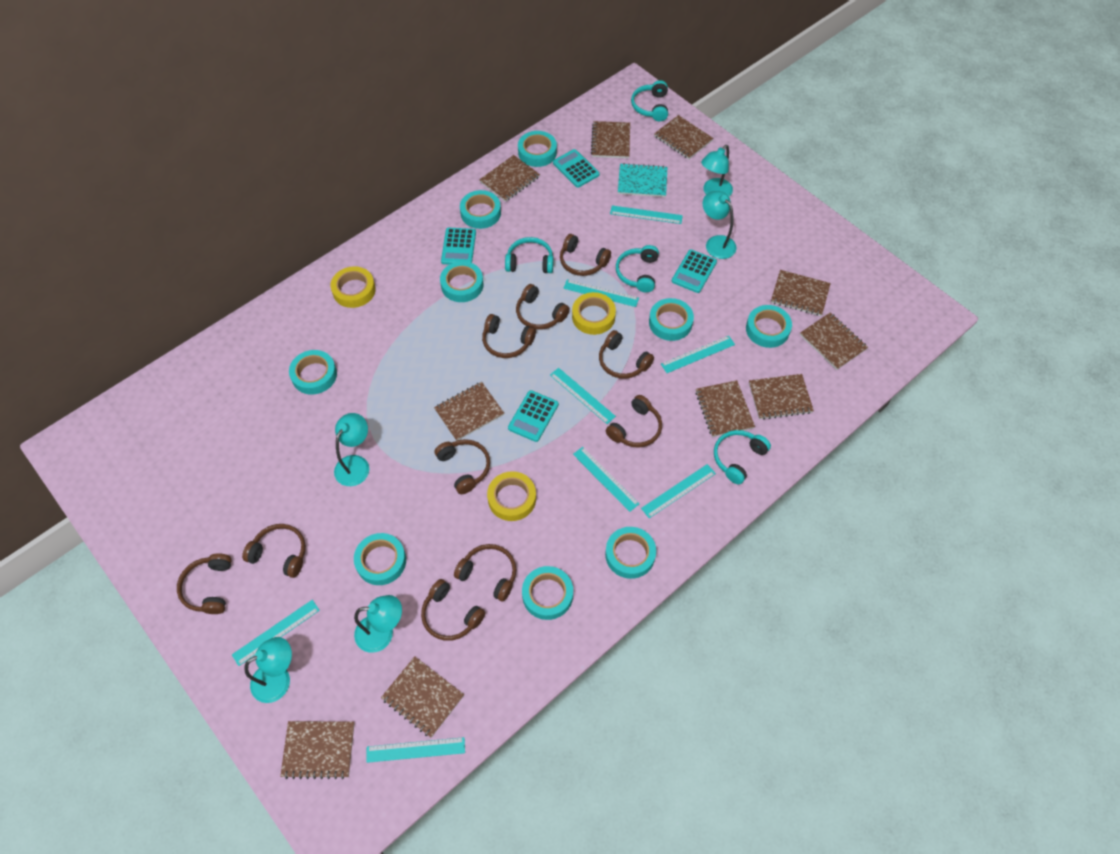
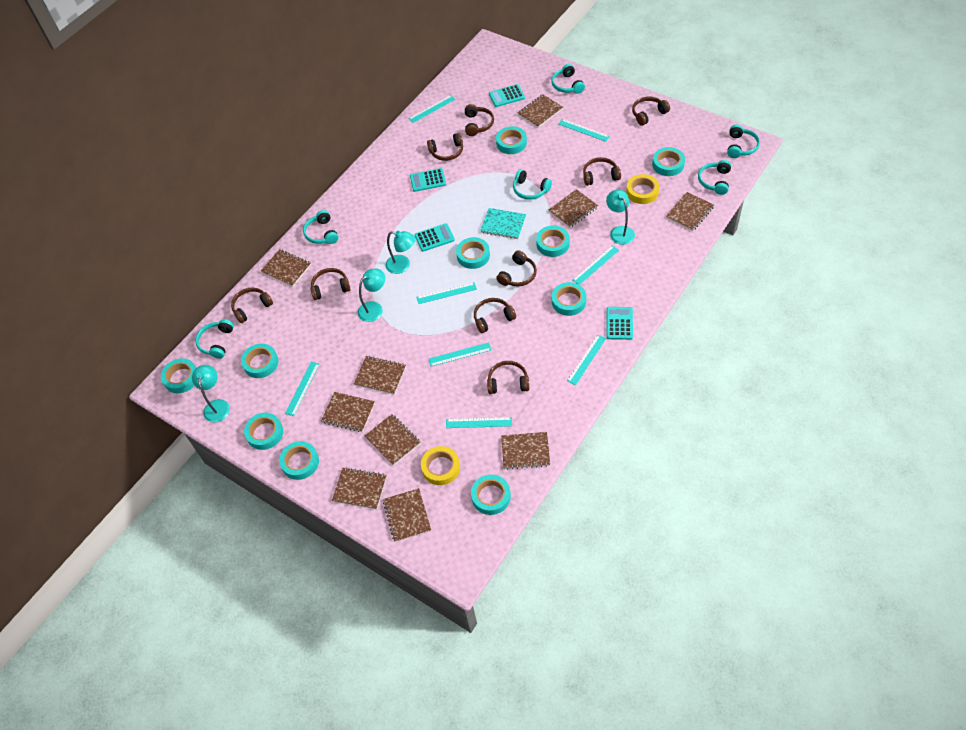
brown headphones: [177,553,232,614] [242,524,306,578] [421,579,486,641] [435,439,490,494] [454,544,516,602] [482,314,536,358] [516,284,570,330] [560,234,611,276] [599,330,654,379] [606,395,662,447] = 10 -> [231,288,273,323] [310,268,351,300] [427,133,463,161] [465,104,494,136] [474,298,516,333] [487,361,529,394] [496,250,537,287] [583,157,621,186] [632,97,670,126] = 9
turquoise headphones: [505,237,554,273] [616,245,659,292] [631,80,668,121] [714,430,771,484] = 4 -> [195,319,234,359] [303,210,339,244] [513,169,552,200] [551,64,585,94] [698,160,731,195] [727,125,760,158] = 6
turquoise lamp: [244,637,292,703] [334,413,369,486] [354,595,402,653] [701,145,733,197] [703,191,737,259] = 5 -> [192,365,230,422] [358,269,385,322] [386,231,416,274] [606,190,635,245] = 4
turquoise tape: [289,350,337,395] [354,533,406,585] [440,261,484,302] [460,190,501,229] [518,131,557,167] [522,566,573,620] [605,527,656,579] [649,298,694,341] [746,305,792,348] = 9 -> [161,358,196,393] [241,344,278,378] [244,413,283,450] [279,441,319,480] [456,237,490,269] [471,474,511,515] [496,126,527,154] [536,225,570,257] [552,282,586,316] [652,147,685,176] = 10
yellow tape: [330,266,376,308] [487,471,536,521] [572,292,616,335] = 3 -> [421,446,460,485] [626,174,659,204] = 2

